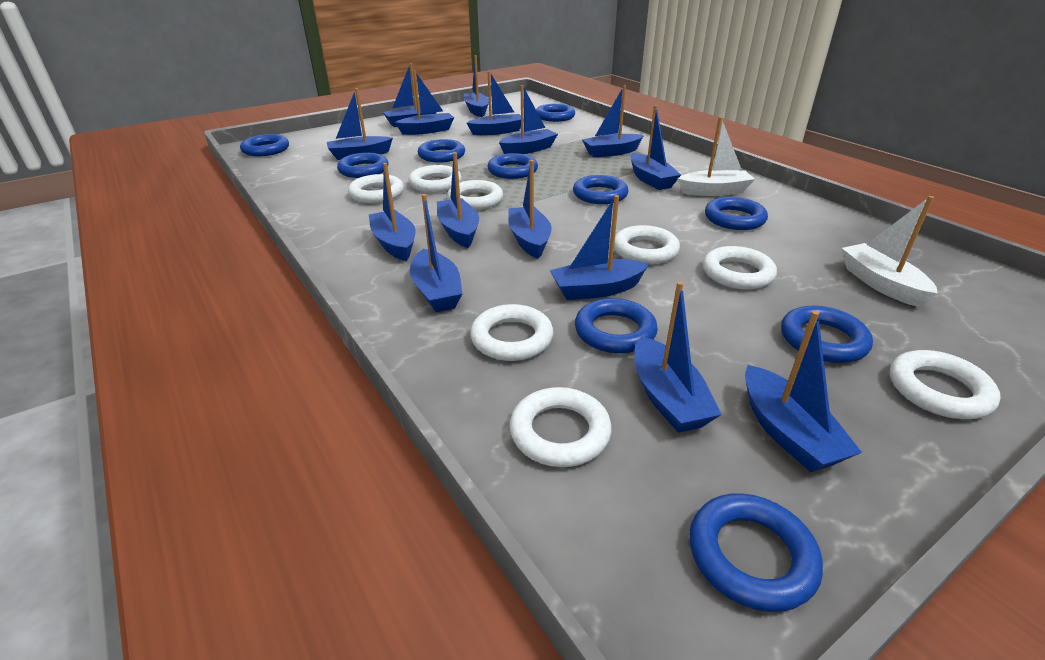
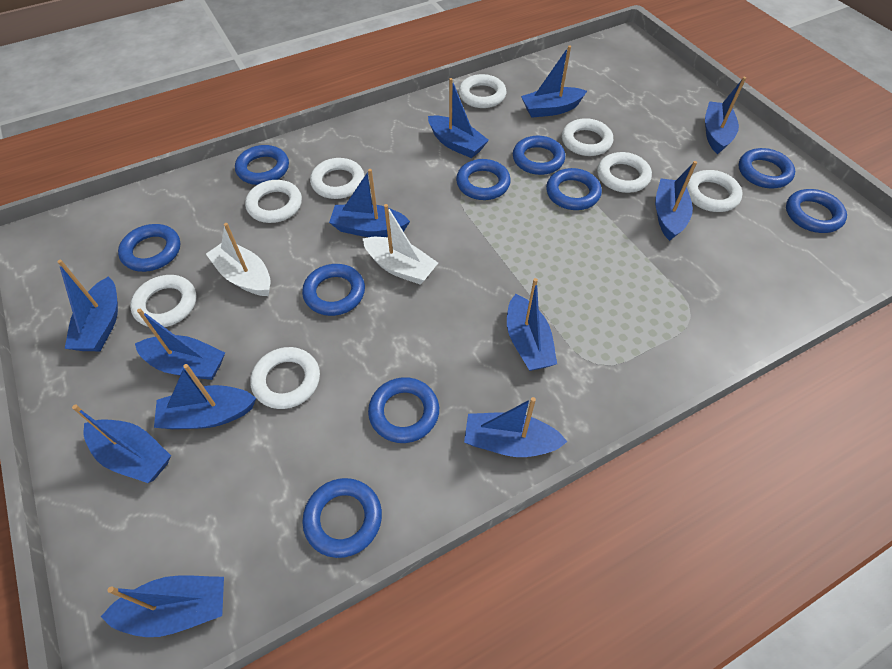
blue boat: [327,88,393,160] [369,163,416,261] [383,63,437,127] [395,70,454,135] [410,194,462,312] [437,152,479,248] [464,56,489,117] [467,71,521,135] [499,85,558,154] [508,160,552,259] [550,195,649,300] [582,85,644,158] [630,105,681,190] [634,281,722,433] [745,311,862,472] = 15 -> [57,260,118,351] [72,405,171,483] [101,575,224,637] [135,309,225,380] [154,364,256,429] [329,169,410,237] [428,78,489,158] [464,397,568,457] [507,278,557,371] [521,45,587,118] [655,161,697,241] [705,77,746,154] = 12

